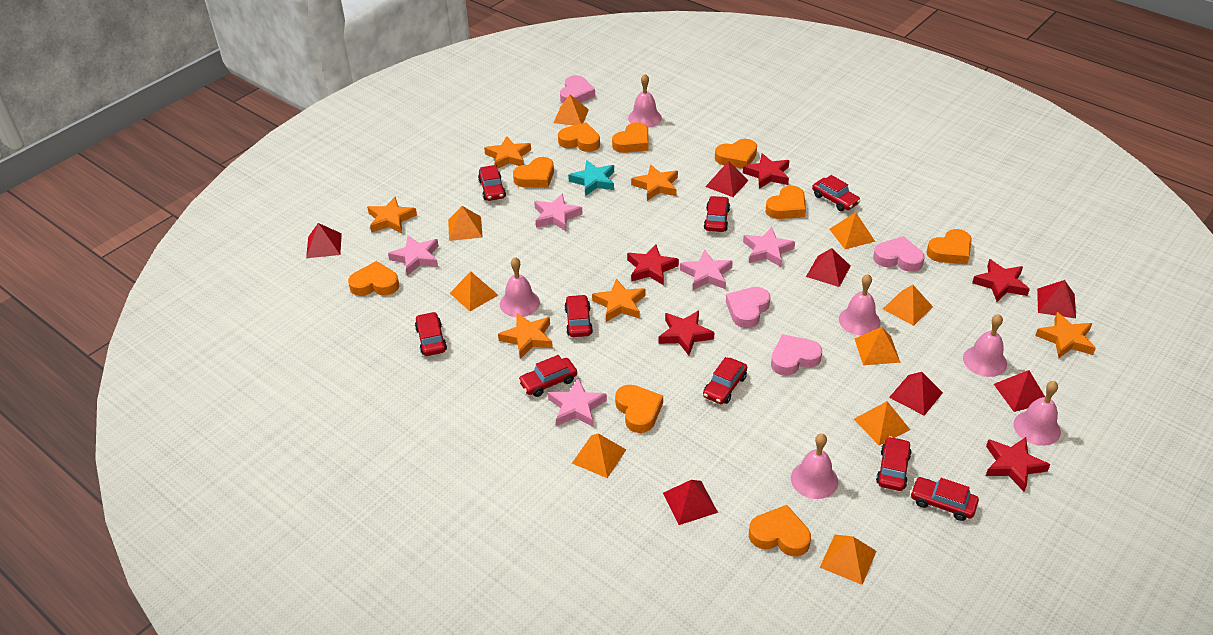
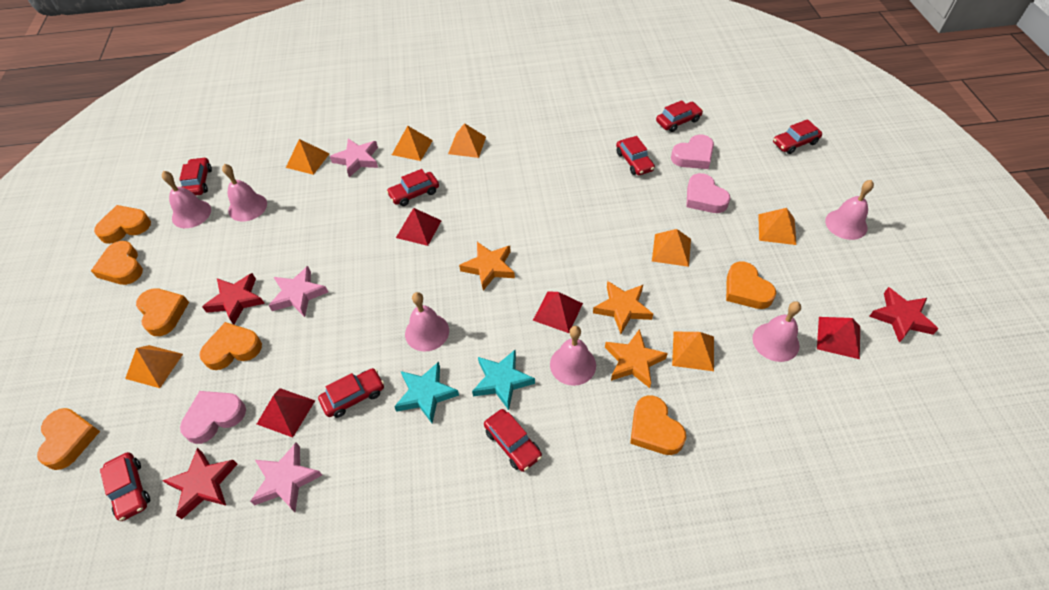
orange heart: [348,261,399,296] [513,157,554,188] [558,122,600,152] [612,122,648,153] [615,385,663,433] [715,139,757,169] [749,505,811,557] [765,185,806,219] [926,229,972,264] = 9 -> [37,408,100,470] [91,241,143,285] [94,205,151,244] [136,288,189,336] [199,322,262,370] [630,395,686,455] [726,262,776,309] = 7
orange pyramid: [448,206,483,241] [450,271,498,311] [553,95,589,125] [572,433,626,478] [820,535,876,585] [830,212,875,249] [854,327,901,365] [854,401,910,445] [883,285,933,326] = 9 -> [125,345,183,388] [286,139,330,175] [392,126,433,161] [448,123,486,158] [652,229,691,267] [672,332,714,371] [758,208,796,245] = 7
orange star: [367,197,417,233] [484,136,531,169] [498,313,553,359] [592,278,646,322] [631,164,678,201] [1035,312,1096,358] = 6 -> [459,242,515,290] [593,281,653,334] [605,329,668,388] = 3
pink heart: [560,75,595,104] [726,287,771,328] [771,334,822,376] [873,236,925,272] = 4 -> [180,391,246,444] [671,135,714,169] [686,173,731,213] = 3
pink star: [388,236,439,276] [534,194,583,231] [548,378,607,427] [680,249,733,290] [743,227,795,267] = 5 -> [250,442,322,512] [268,266,328,317] [330,138,378,177] = 3
red car: [415,312,447,356] [478,165,506,201] [518,355,577,397] [564,294,593,337] [703,357,747,404] [704,196,730,232] [812,175,860,211] [876,436,912,491] [910,477,979,521] = 9 -> [100,452,150,521] [179,157,212,196] [318,368,384,418] [386,169,439,206] [484,409,542,472] [616,136,655,175] [656,100,703,132] [773,119,822,154] = 8
red pyramid: [306,223,342,258] [663,480,718,525] [705,161,749,197] [806,248,850,287] [889,372,943,416] [994,370,1045,412] [1037,280,1076,318] = 7 -> [257,388,315,437] [396,208,442,246] [533,291,583,333] [817,317,860,359] = 4
red star: [627,244,679,285] [659,311,715,355] [743,153,789,189] [972,259,1030,302] [986,437,1050,491] = 5 -> [162,448,237,519] [202,273,265,325] [869,287,938,343] = 3
turquoise star: [568,160,614,196] = 1 -> [394,362,459,423] [472,350,535,410] = 2

